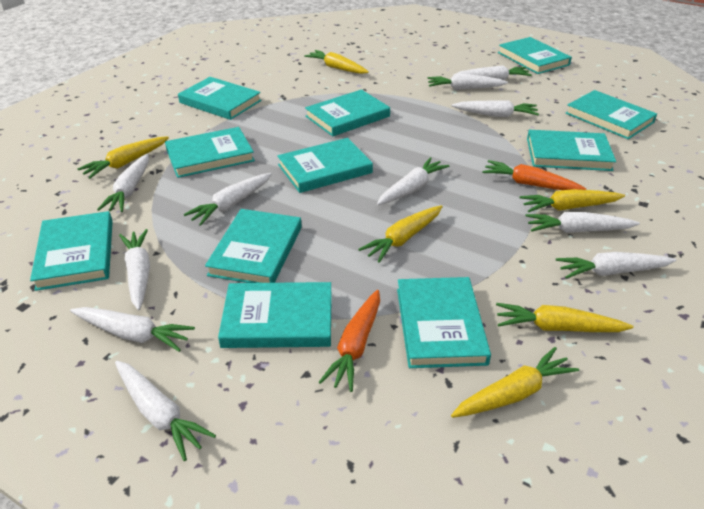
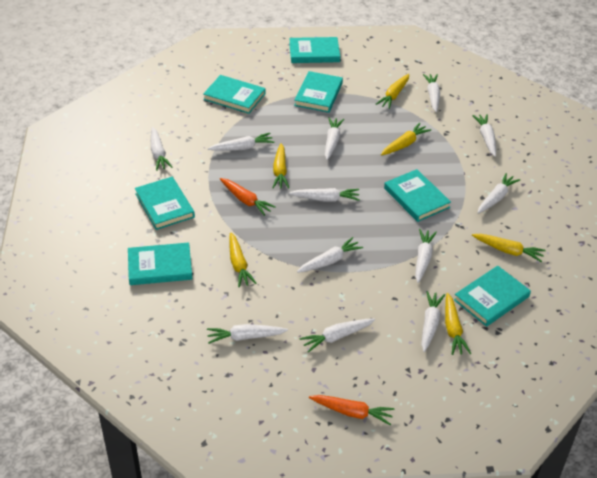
turquoise book: [30,211,113,291] [165,127,255,178] [178,77,261,120] [205,209,302,283] [218,282,332,348] [277,138,373,193] [305,90,390,136] [397,277,491,368] [498,37,572,74] [527,130,616,171] [566,90,657,139] = 11 -> [128,242,192,285] [135,177,195,230] [203,75,265,114] [289,37,340,63] [294,71,343,113] [384,169,451,222] [454,266,531,327] = 7
white carrot: [70,307,195,352] [97,154,149,212] [115,361,216,461] [119,229,150,310] [184,173,272,226] [377,157,449,205] [427,74,508,90] [451,100,539,117] [453,65,532,80] [526,212,640,233] [556,252,676,279] = 11 -> [151,127,173,171] [207,324,288,344] [208,133,274,151] [289,188,360,202] [297,237,363,273] [300,318,375,353] [325,117,344,160] [415,229,437,283] [421,291,445,352] [423,74,440,112] [472,114,496,157] [478,173,520,214] = 12

